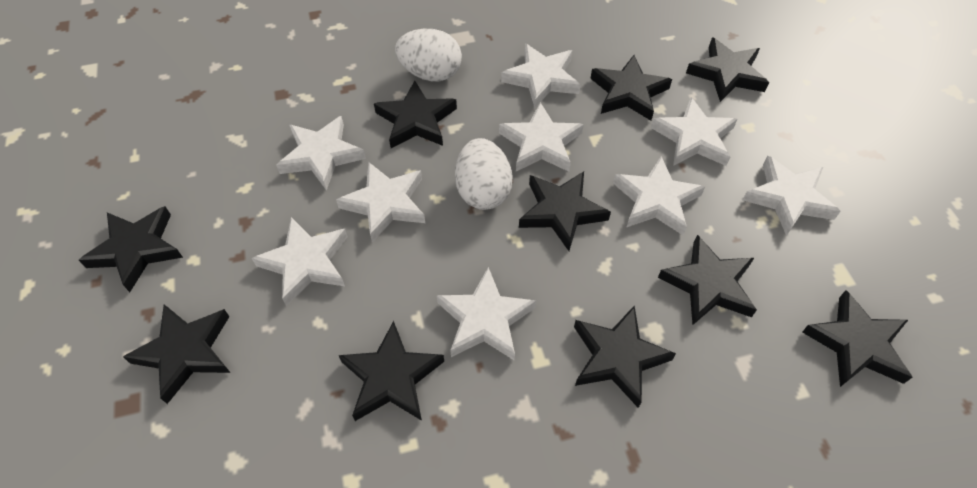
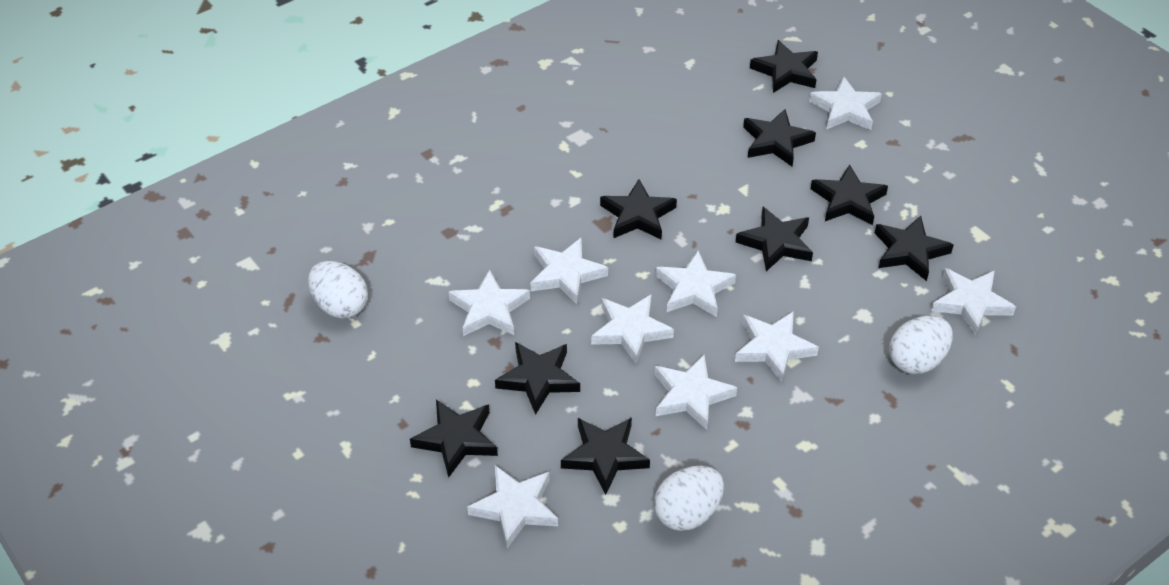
black star: [79,206,183,292] [123,304,230,404] [339,321,444,421] [374,81,457,148] [519,171,611,251] [574,305,676,408] [590,55,672,120] [658,235,757,325] [686,37,769,102] [802,290,912,387] = 10 -> [410,400,498,478] [495,342,580,415] [561,418,650,495] [600,179,677,240] [736,207,813,271] [743,109,816,166] [750,40,818,93] [810,164,888,225] [875,216,954,281] = 9
white egg: [395,29,462,81] [455,138,513,210] = 2 -> [308,261,368,319] [654,466,724,531] [889,316,953,374] = 3

